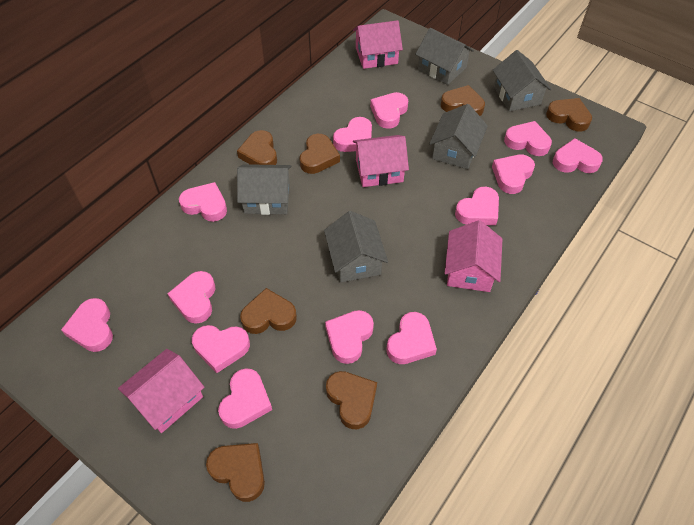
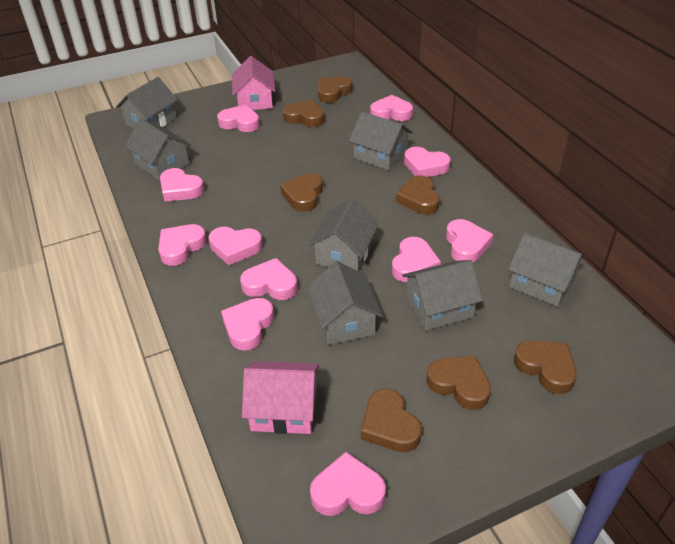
grey house: [237,164,291,215] [324,211,388,283] [415,28,474,85] [429,104,488,169] [493,50,551,111] = 5 -> [116,77,178,128] [125,119,191,180] [307,261,383,345] [308,198,379,271] [349,112,413,170] [402,260,483,331] [508,233,586,307] = 7
pink heart: [61,298,113,352] [167,271,215,324] [179,182,227,222] [192,325,250,373] [218,368,272,429] [325,310,374,364] [333,117,372,152] [370,92,408,129] [386,312,437,364] [455,187,499,225] [492,155,535,194] [504,121,552,156] [553,138,603,173] = 13 -> [158,224,207,266] [160,168,205,202] [209,227,263,265] [217,104,260,132] [221,298,274,350] [240,258,297,300] [310,452,386,516] [370,95,413,121] [392,237,441,282] [404,147,451,177] [446,219,493,262] = 11
pink house: [118,349,204,433] [353,20,403,69] [353,135,409,187] [445,220,502,292] = 4 -> [232,56,275,110] [242,361,319,434] = 2

